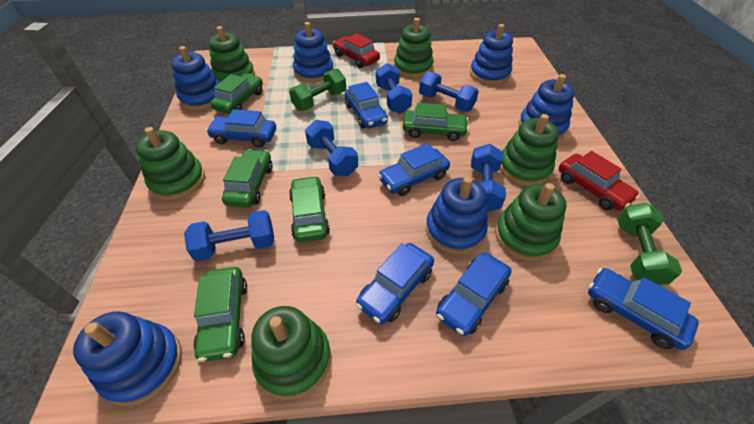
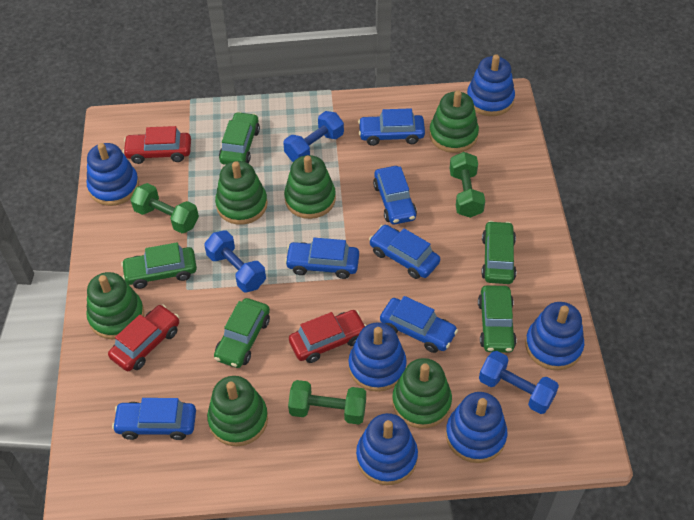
blue dumbbell: [184,210,274,261] [305,120,358,176] [376,63,412,113] [419,71,479,112] [471,144,506,212] = 5 -> [204,231,266,292] [283,111,344,162] [479,351,559,414] = 3
green dumbbell: [289,69,346,111] [618,203,682,285] = 2 -> [130,183,199,233] [288,380,366,425] [449,152,485,218] = 3
red car: [333,33,380,68] [559,151,640,210] = 2 -> [108,304,179,371] [123,126,191,164] [289,310,366,363] = 3

